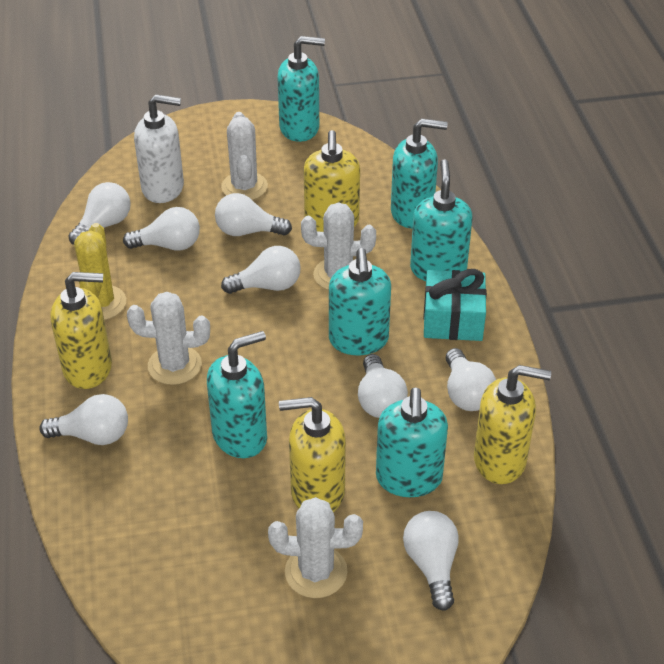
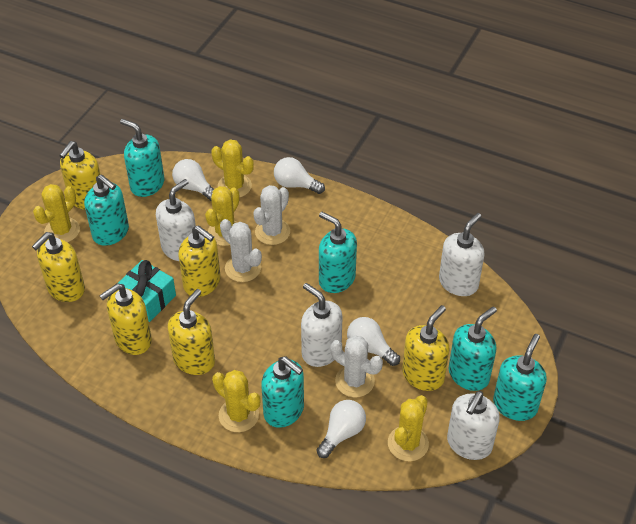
white cactus: [127,292,210,385] [221,112,268,200] [268,497,363,598] [301,202,376,290] = 4 -> [220,219,262,282] [253,185,290,245] [330,335,383,397] = 3
white light bulb: [39,394,128,445] [68,182,131,245] [123,207,200,250] [215,193,292,236] [221,246,301,294] [358,354,408,418] [403,511,459,611] [446,348,496,411] = 8 -> [172,159,214,201] [274,157,325,194] [317,400,366,458] [347,317,400,366] = 4
white soap dispenser: [134,94,184,203] = 1 -> [156,179,196,261] [301,283,343,367] [439,213,485,296] [447,391,500,460] = 4
yellow cactus: [74,223,126,320] = 1 -> [33,184,80,242] [205,186,239,246] [211,139,254,198] [212,370,261,432] [388,395,429,461] = 5
yellow soap dispenser: [50,272,112,389] [279,397,346,512] [304,130,360,232] [474,365,551,484] = 4 -> [32,232,85,302] [59,141,101,210] [99,283,152,355] [168,289,215,375] [178,225,221,297] [402,305,450,391] = 6

